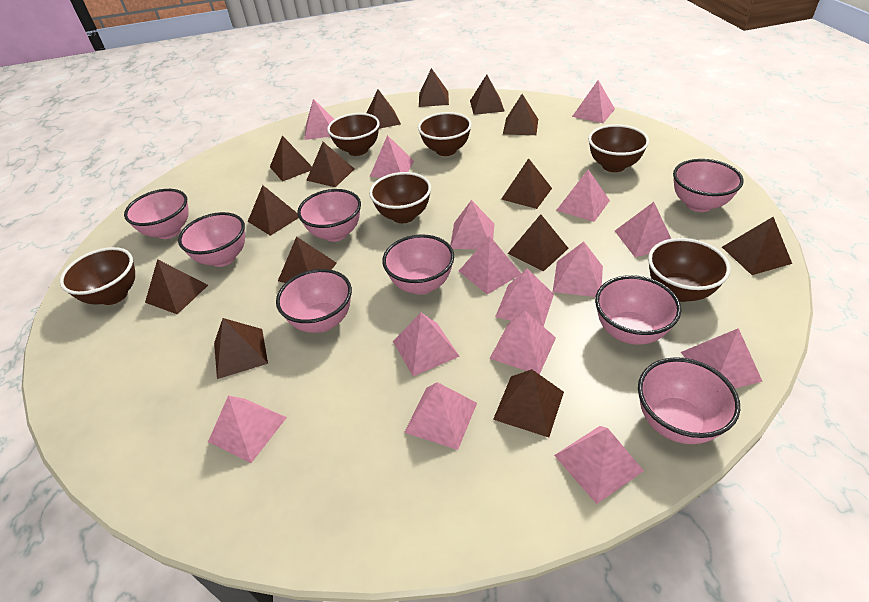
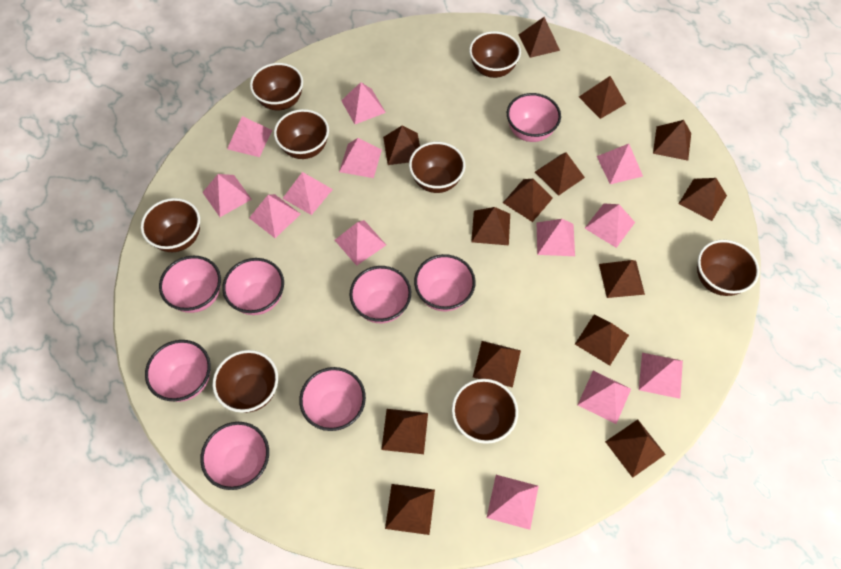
brown bowl: [60,247,135,305] [327,113,380,156] [369,172,431,223] [418,112,472,156] [588,124,649,172] [648,238,731,302] = 6 -> [141,198,200,252] [213,350,278,413] [250,63,303,110] [274,109,329,159] [409,142,465,193] [452,379,518,444] [469,31,521,78] [697,240,760,296] = 8
pink pyramid: [208,395,287,463] [304,99,334,140] [370,135,414,178] [393,313,460,376] [404,382,477,450] [450,200,494,249] [459,236,521,294] [489,311,556,375] [495,268,554,327] [553,242,603,297] [554,426,644,504] [556,169,610,222] [572,80,615,123] [615,202,671,257] [681,328,763,388] = 15 -> [202,174,252,217] [227,116,272,157] [249,194,301,238] [282,172,333,215] [335,220,386,266] [339,138,382,178] [341,82,386,124] [487,475,539,530] [537,219,575,256] [578,371,631,424] [585,204,635,248] [597,144,643,184] [639,353,683,399] = 13

